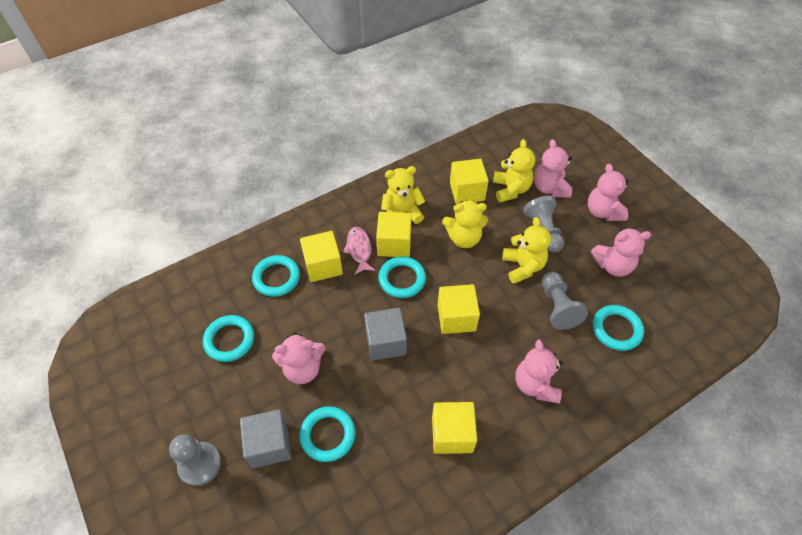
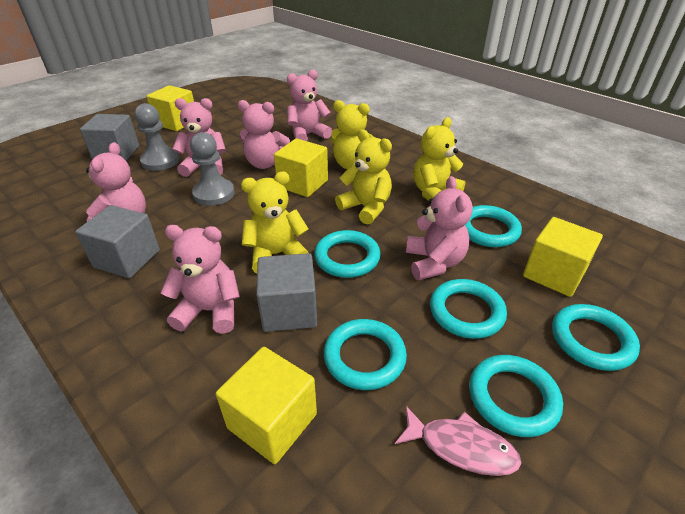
grey cube: [240,409,291,468] [364,308,407,361] = 2 -> [75,205,160,278] [80,114,139,161] [256,253,317,332] = 3
grey pawn: [169,434,221,486] [523,196,564,253] [541,272,588,330] = 3 -> [134,103,179,171] [190,132,235,206] = 2
pink teddy bear: [272,332,326,384] [515,339,563,403] [534,139,572,198] [588,164,629,221] [591,227,651,277] = 5 -> [86,142,146,222] [161,225,240,334] [172,98,226,177] [238,100,290,169] [287,70,332,141] [406,176,473,280] = 6
turquoise ring: [203,315,254,362] [252,255,300,297] [299,406,355,462] [378,256,426,298] [593,305,644,351] = 5 -> [314,230,381,278] [324,319,407,390] [430,279,507,339] [465,205,522,247] [469,355,563,437] [552,304,640,371] = 6
yellow cube: [300,231,343,282] [376,212,412,257] [432,402,477,454] [437,284,480,334] [450,159,489,204] = 5 -> [147,85,194,131] [216,347,317,464] [274,139,328,197] [523,217,603,297] = 4

